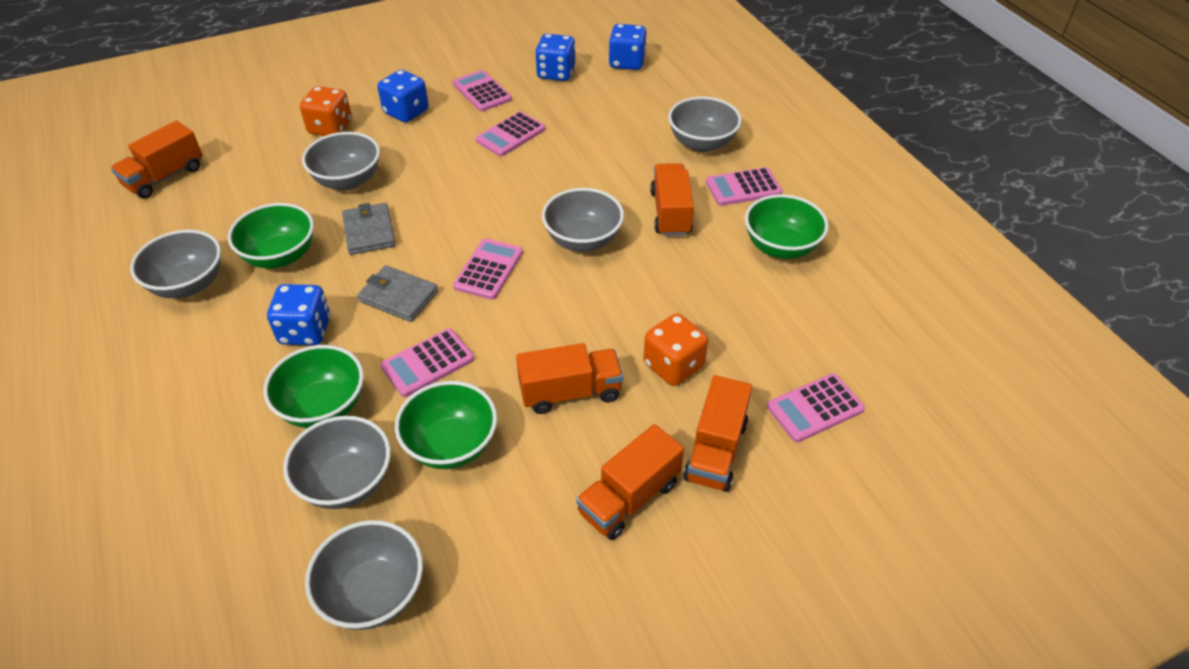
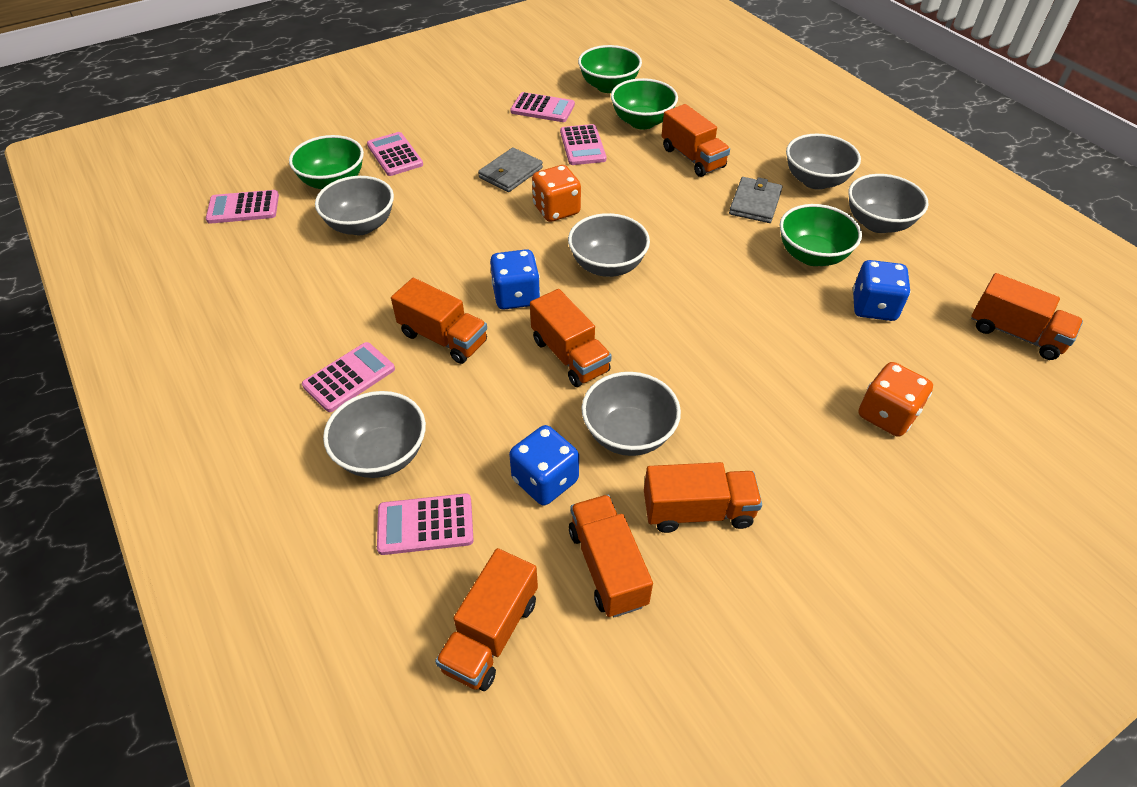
blue dice: [267,284,330,345] [377,70,429,123] [535,34,576,81] [609,24,646,70] = 4 -> [490,249,540,310] [509,425,579,505] [853,260,910,321] = 3
orange truck: [111,121,203,199] [516,343,623,414] [576,424,684,540] [650,163,694,236] [683,375,752,492] = 5 -> [391,278,487,364] [435,548,538,691] [530,289,612,387] [569,495,653,618] [644,462,762,533] [662,104,730,177] [971,273,1083,360] = 7

